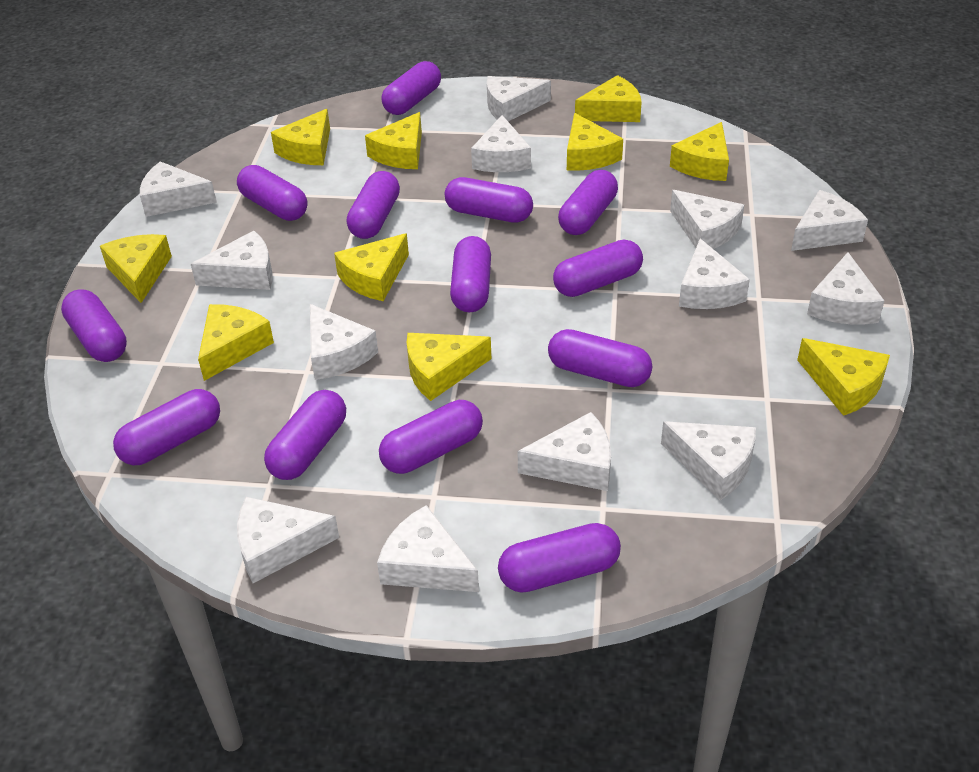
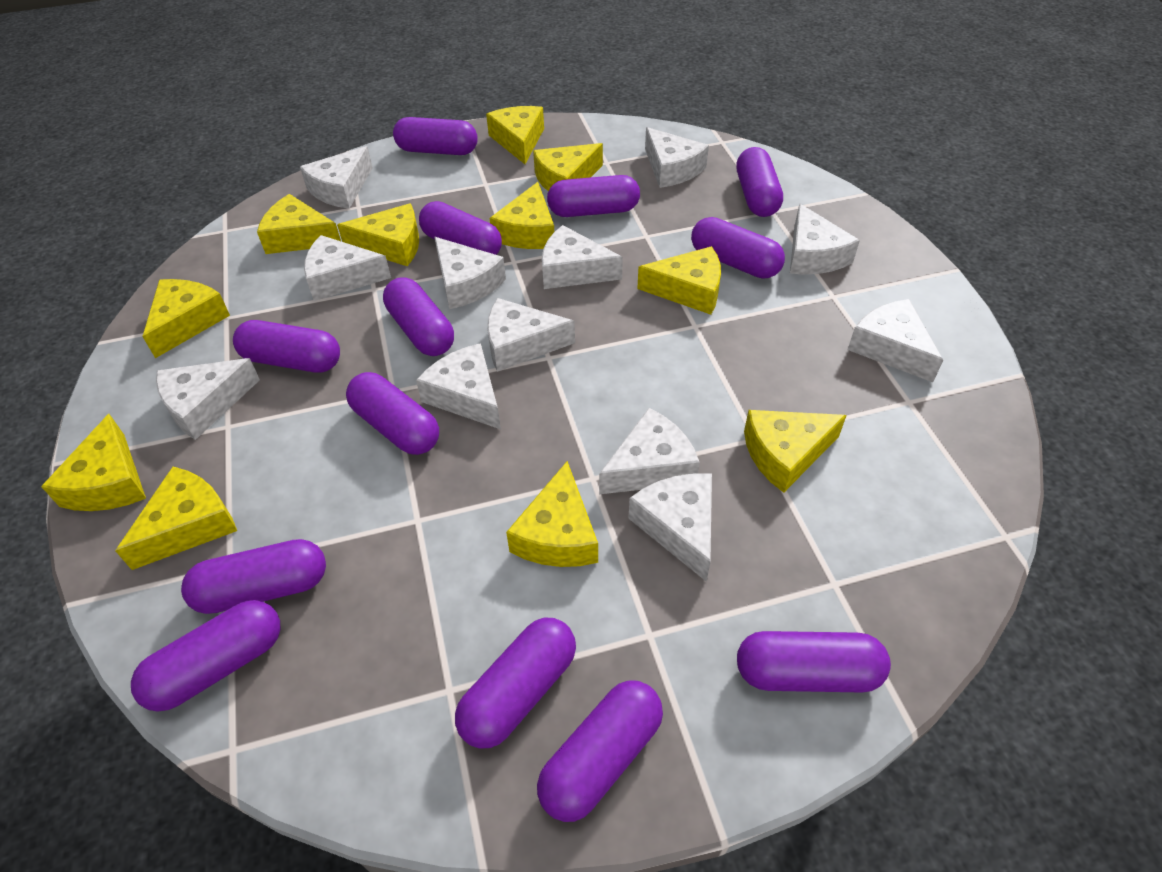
white cheese: [140,161,217,217] [191,231,273,290] [237,497,339,583] [310,304,378,380] [377,505,479,592] [471,115,531,172] [487,76,551,121] [518,412,611,491] [661,421,756,501] [670,190,744,249] [679,239,750,309] [791,190,868,251] [807,252,884,324] = 13 -> [156,358,260,440] [300,146,373,209] [304,235,391,301] [416,343,501,429] [435,237,506,309] [487,298,575,372] [542,225,623,289] [599,408,700,494] [629,473,712,582] [645,127,709,188] [790,204,860,274] [848,299,943,382] = 12
yellow cheese: [100,234,172,303] [198,304,274,381] [271,109,330,165] [334,233,409,301] [365,112,422,169] [407,333,491,401] [567,113,623,171] [575,75,642,122] [670,122,729,181] [797,338,890,416] = 10 -> [41,414,146,511] [115,467,237,570] [142,279,230,358] [257,194,341,254] [337,203,419,266] [486,106,544,164] [490,182,554,249] [506,461,598,567] [533,143,603,192] [637,246,721,315] [744,410,847,493] = 11

